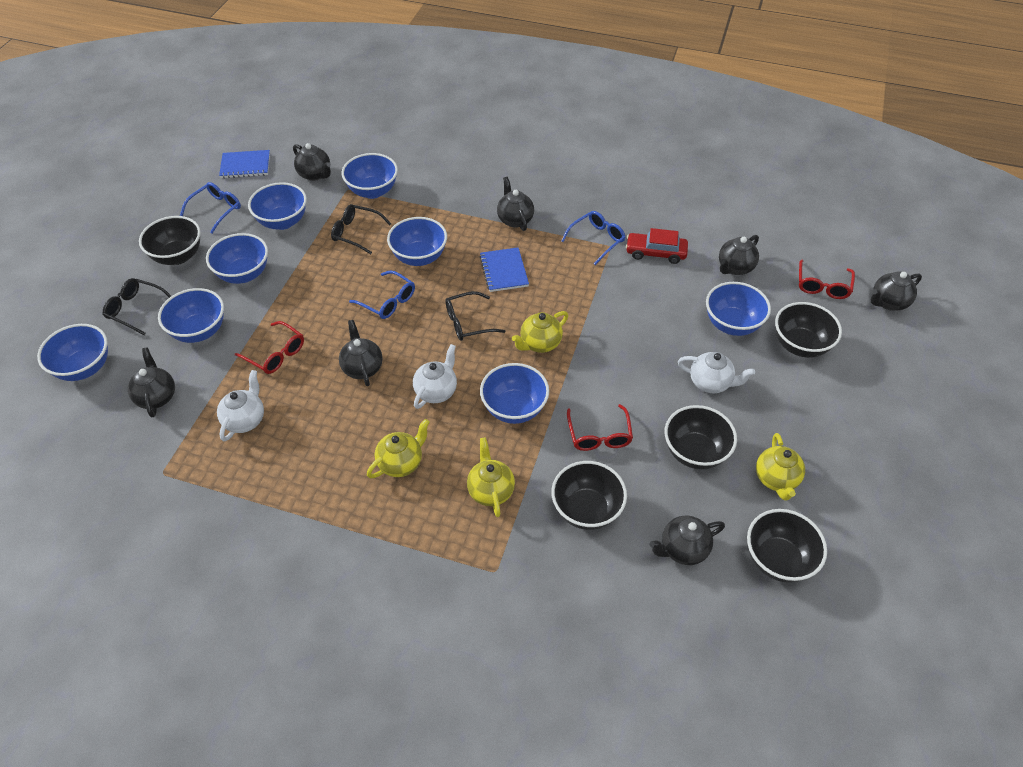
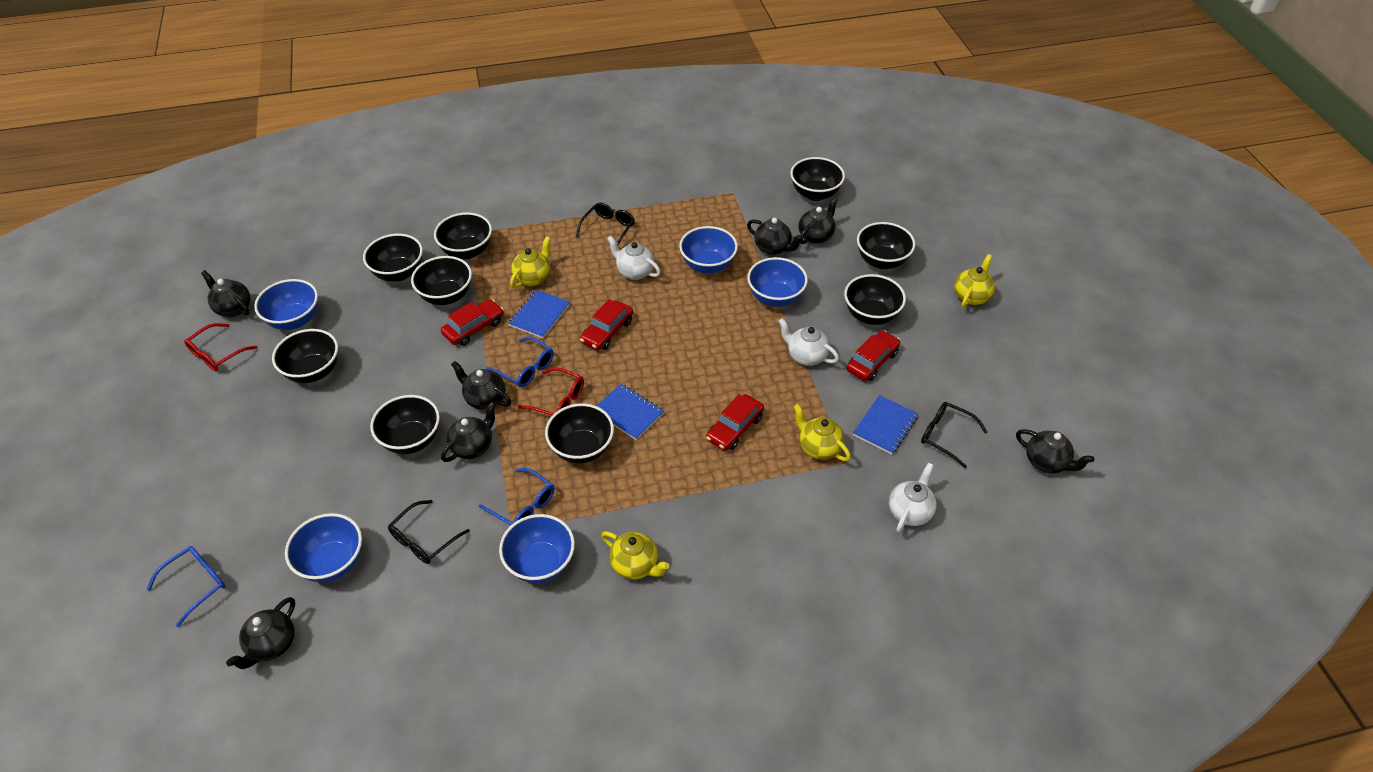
black bowl: [139,216,201,265] [551,461,627,530] [665,405,737,470] [747,509,827,583] [775,302,842,358] = 5 -> [272,329,338,383] [363,234,423,282] [370,395,440,454] [411,256,472,305] [434,212,492,259] [545,403,614,464] [790,157,845,201] [844,274,906,325] [857,222,915,269] = 9
blue bowl: [37,324,108,381] [158,288,224,343] [206,233,268,284] [248,182,307,230] [342,153,398,199] [387,217,447,266] [480,363,549,424] [706,282,771,336] = 8 -> [254,279,318,330] [285,513,362,582] [499,514,575,583] [679,226,738,274] [747,257,808,307] = 5
blue notebook: [219,150,270,178] [480,247,529,292] = 2 -> [508,289,570,338] [597,384,664,440] [853,395,918,454] = 3
red car: [626,228,688,264] = 1 -> [441,299,504,346] [580,299,633,350] [706,394,764,451] [846,330,900,381] = 4
red glasses: [235,321,304,374] [567,404,633,451] [799,260,855,299] = 3 -> [184,323,257,371] [518,367,584,415] = 2

